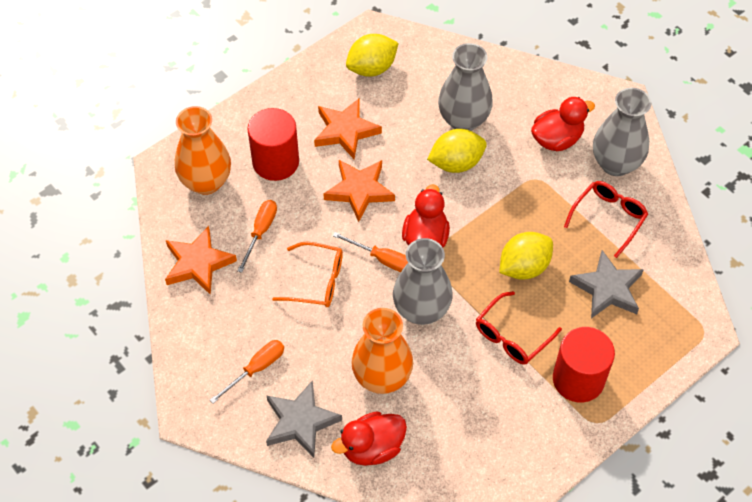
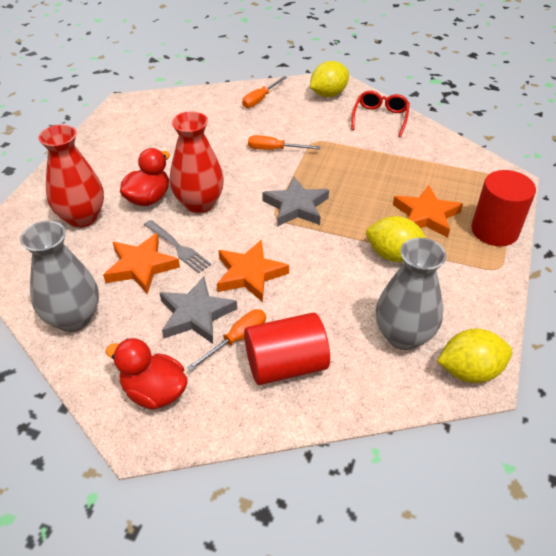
grey fork: none = 0 -> [144,220,211,273] = 1
grey vase: [393,238,452,325] [438,43,493,131] [593,88,651,176] = 3 -> [20,221,99,332] [376,238,446,350] = 2
orange glasses: [272,242,343,307] = 1 -> none = 0
orange vase: [175,106,231,195] [351,308,413,394] = 2 -> none = 0
red duck: [331,411,407,466] [402,184,450,247] [531,97,595,151] = 3 -> [106,338,188,410] [120,148,170,206] = 2
red glasses: [476,291,562,365] [564,181,648,258] = 2 -> [351,91,410,137] = 1
red vase: none = 0 -> [38,124,104,228] [170,111,224,213] = 2

